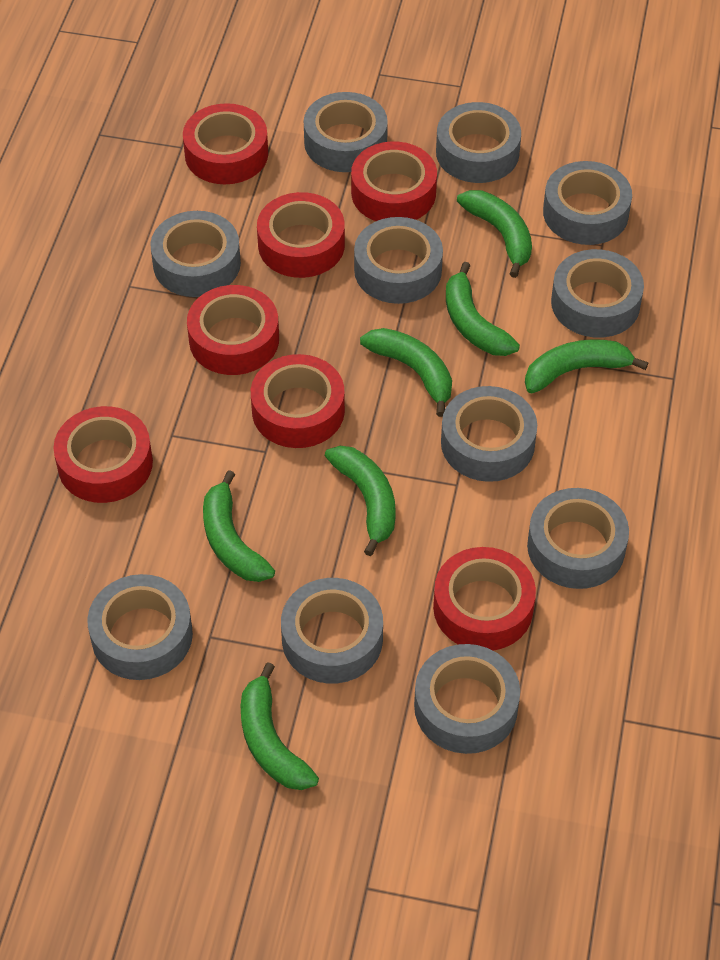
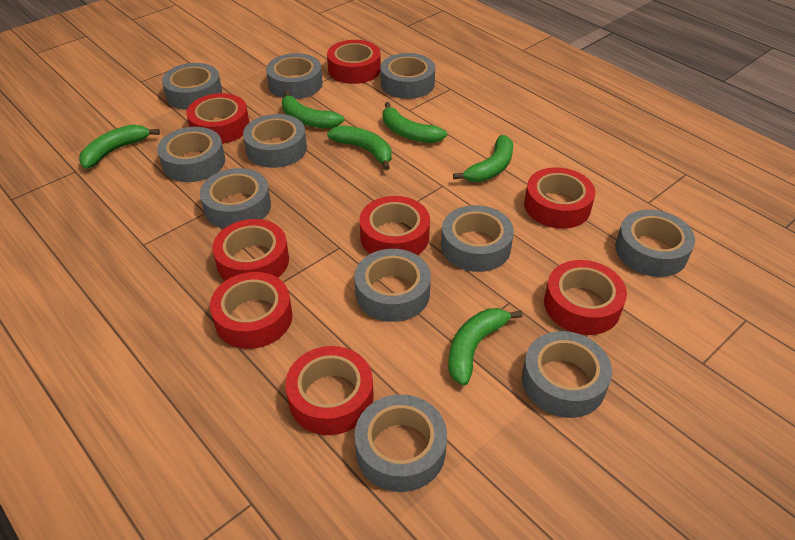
green banana: [203,470,275,582] [241,662,319,790] [325,446,396,556] [360,328,452,417] [446,262,520,356] [457,190,532,278] [525,339,648,393] = 7 -> [79,124,160,169] [282,91,344,129] [327,125,392,170] [383,102,447,143] [448,308,523,386] [453,135,513,182] = 6
red tape: [53,406,153,503] [183,103,268,184] [187,285,279,375] [251,354,345,448] [257,192,345,278] [351,141,437,221] [433,547,536,650] = 7 -> [186,93,249,144] [210,272,293,349] [212,219,289,281] [285,346,374,435] [327,40,381,84] [360,196,430,255] [524,167,595,229] [544,260,627,335] = 8

